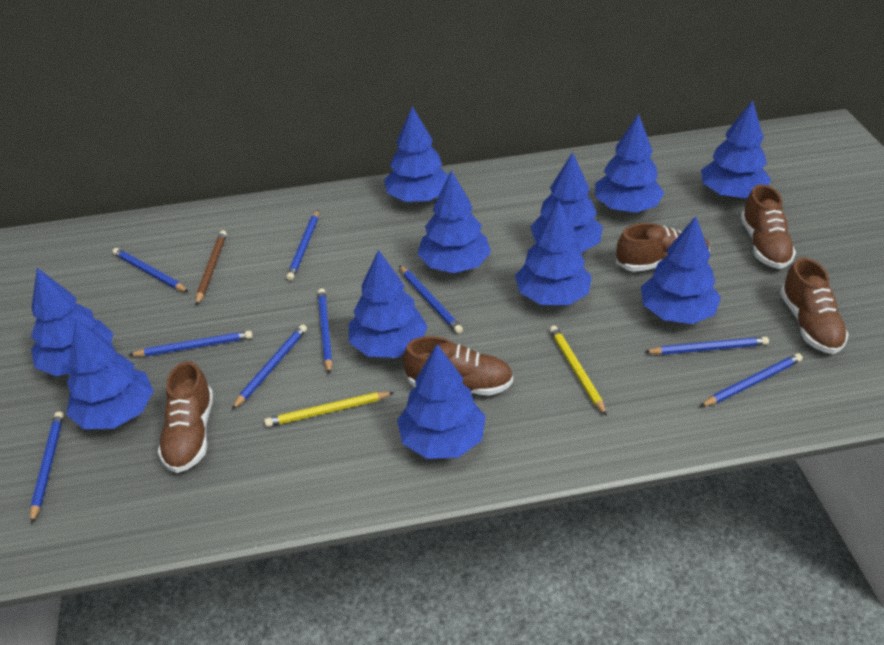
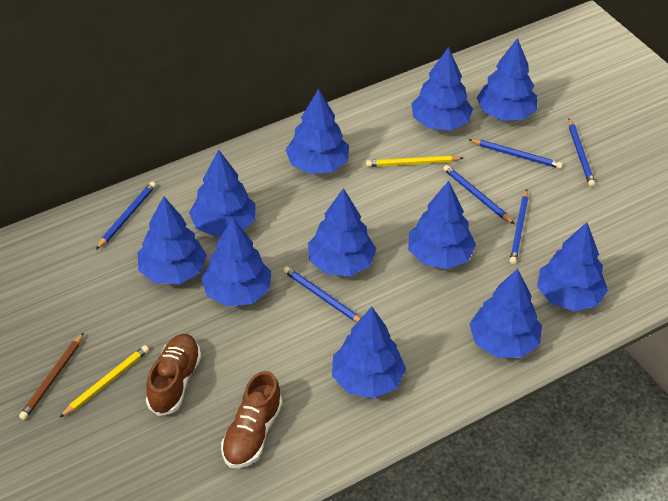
blue pencil: [30,412,64,524] [113,248,189,292] [129,331,253,356] [232,324,307,410] [286,210,319,281] [318,288,332,374] [399,265,463,334] [645,337,769,355] [700,353,803,407] = 9 -> [96,182,156,250] [283,266,361,322] [443,165,514,224] [468,139,563,169] [510,190,528,264] [568,118,595,187] = 6
brown shoe: [158,361,213,473] [403,336,513,396] [616,223,710,272] [741,184,796,269] [780,258,849,354] = 5 -> [146,334,201,416] [221,371,282,468] = 2

